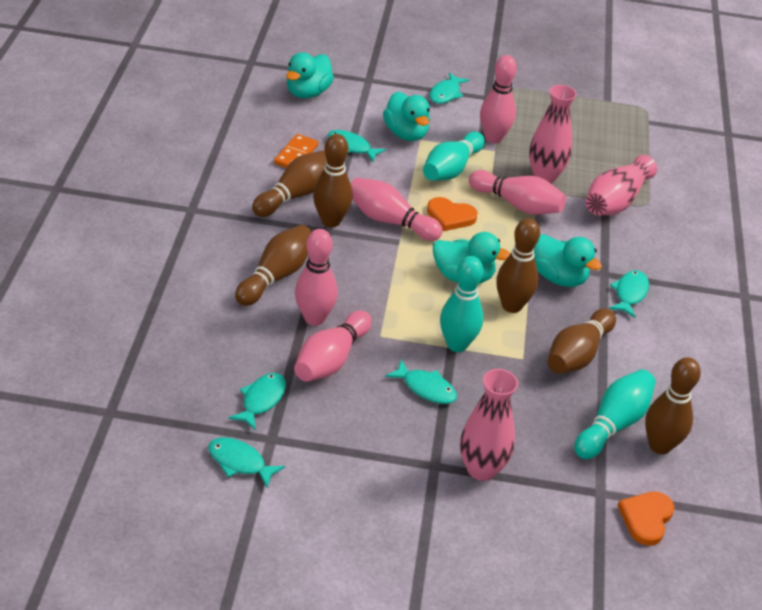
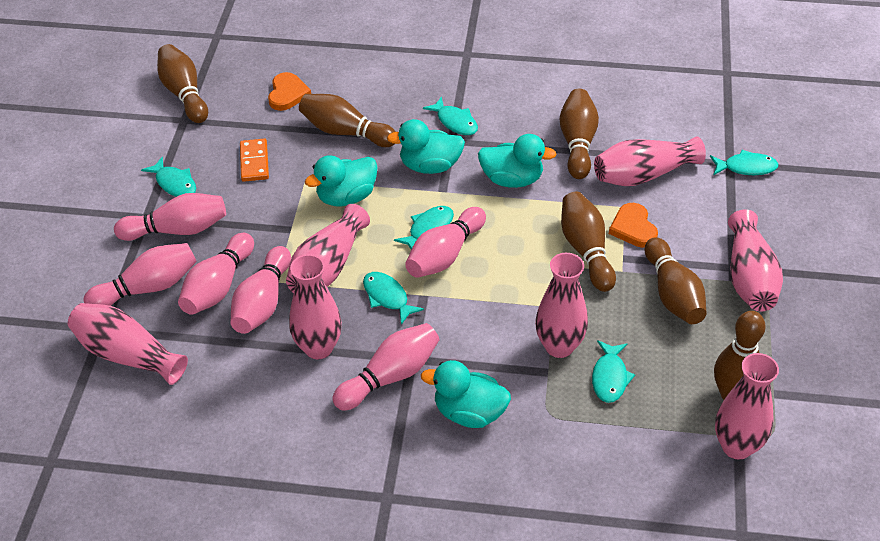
pink bowling pin: [294,311,372,382] [295,229,338,326] [351,178,443,241] [469,170,566,215] [480,55,517,143] = 5 -> [83,243,197,306] [114,193,226,241] [178,233,254,315] [230,246,291,334] [332,323,439,410] [405,207,486,278] = 6
pink vase: [460,369,518,481] [529,85,577,183] [586,155,657,216] = 3 -> [68,303,188,385] [286,204,370,293] [289,254,342,359] [535,253,588,358] [594,136,706,186] [715,353,779,460] [728,209,783,311] = 7
turquoise bowling pin: [423,132,485,181] [440,256,484,352] [574,369,656,459] = 3 -> none = 0

